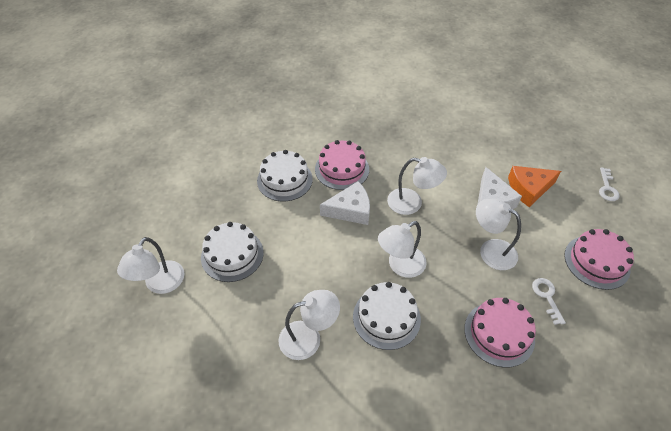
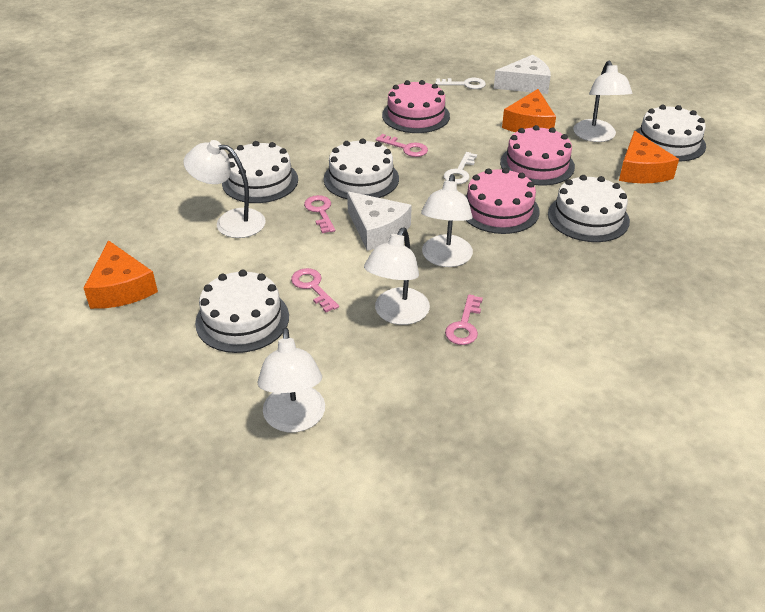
orange cheese: [508,166,561,207] = 1 -> [84,240,158,309] [502,89,556,132] [619,131,679,184] = 3
pink key: none = 0 -> [291,268,339,312] [304,195,335,233] [376,134,428,157] [445,294,483,345] = 4
white cake: [201,222,264,282] [257,150,313,201] [353,282,421,350] = 3 -> [195,269,289,353] [222,141,298,203] [324,138,399,199] [548,175,630,242] [636,105,706,161] = 5

